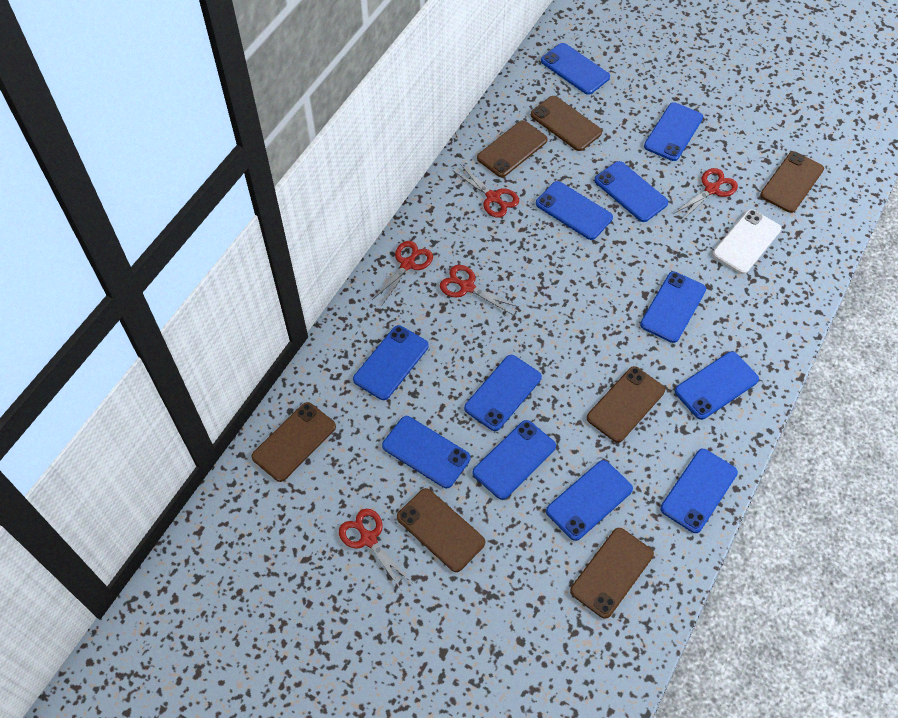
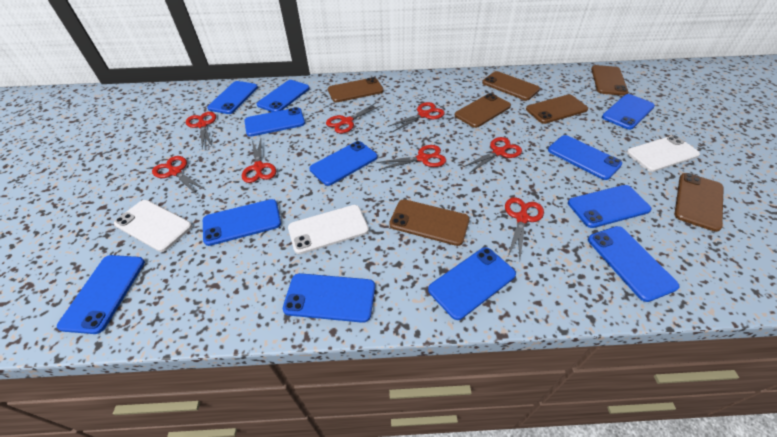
red scissors: [339,509,412,591] [372,241,433,305] [440,265,519,315] [452,164,519,218] [673,168,738,219] = 5 -> [152,156,206,193] [186,112,216,149] [242,139,276,183] [326,103,380,133] [376,145,446,170] [388,102,445,132] [463,137,522,173] [505,197,544,259] = 8
white phone: [712,209,781,274] = 1 -> [114,200,192,252] [288,205,369,254] [626,135,700,172] = 3

